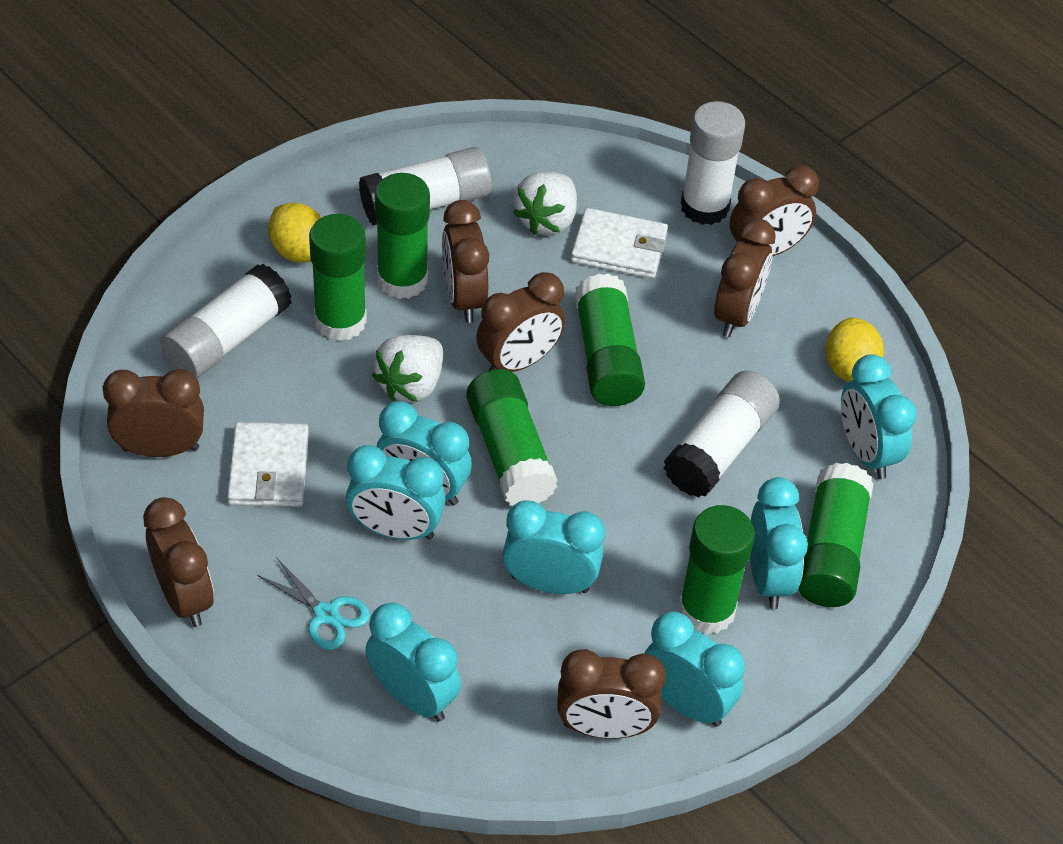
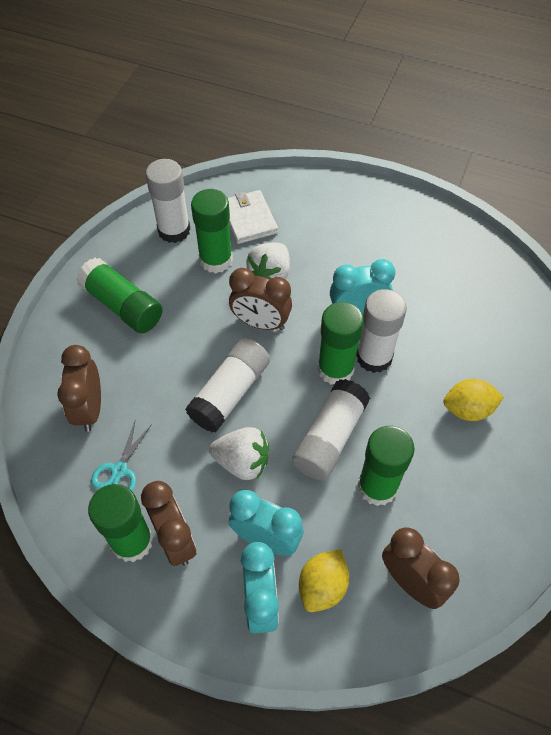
brown clock: [103,369,204,457] [143,497,214,627] [442,200,489,323] [476,272,565,372] [557,649,666,739] [714,218,776,337] [730,165,819,256] = 7 -> [57,345,101,432] [141,481,197,566] [229,268,292,330] [382,528,459,609] = 4
green glue stick: [309,214,367,341] [375,173,430,299] [466,369,558,505] [574,273,645,406] [678,505,755,635] [798,463,873,607] = 6 -> [76,258,163,333] [88,484,153,562] [191,189,233,273] [317,302,364,385] [358,426,414,506] = 5
turquoise clock: [346,445,446,540] [366,602,461,722] [377,401,472,506] [503,501,605,594] [644,611,745,727] [750,477,808,609] [841,354,917,479] = 7 -> [229,490,303,556] [241,542,279,634] [330,259,395,315] = 3
white wallet: [227,422,309,507] [571,208,668,279] = 2 -> [228,190,278,244] = 1

